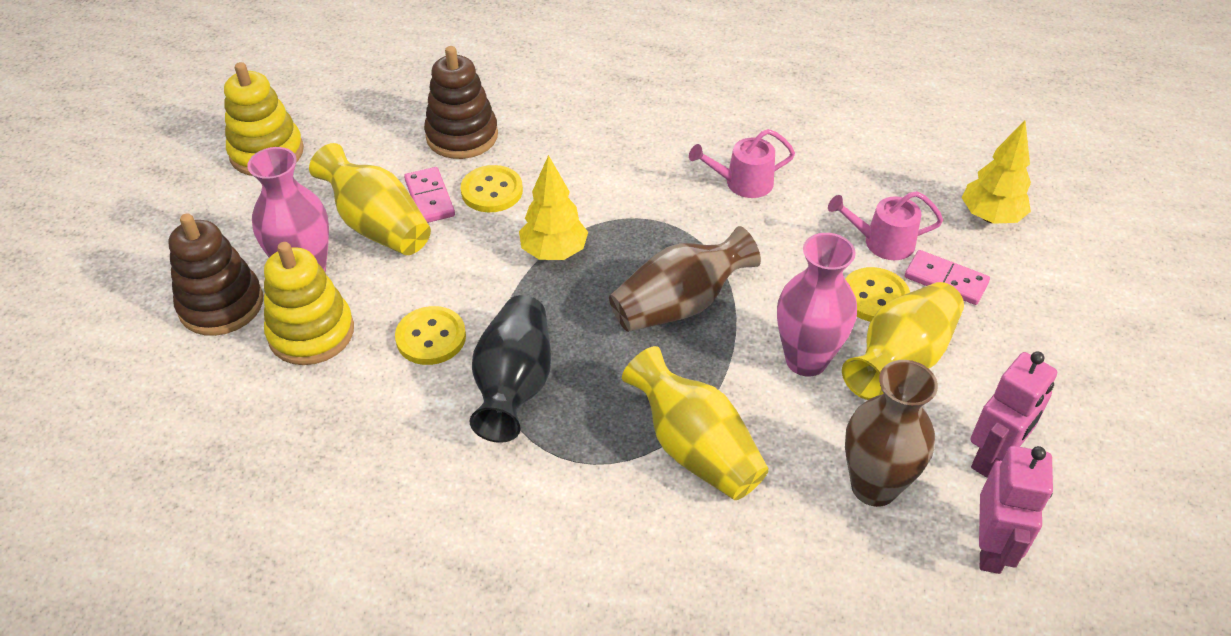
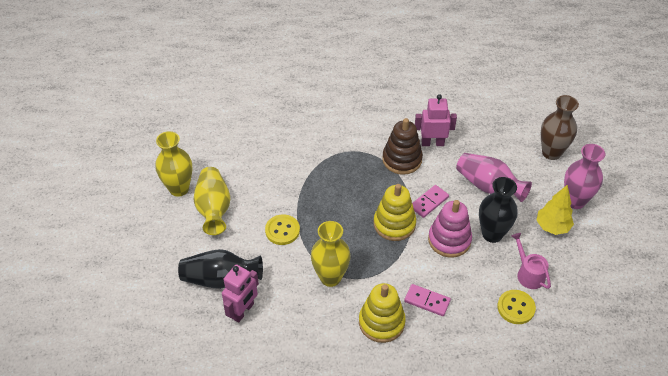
black vase: [470,295,551,443] = 1 -> [178,249,263,289] [479,177,518,243] = 2
brown stacking toy: [168,214,263,336] [424,46,498,159] = 2 -> [382,118,423,175] = 1
brown vase: [609,226,761,332] [845,360,938,507] = 2 -> [541,95,579,160] = 1
pink stacking toy: none = 0 -> [428,200,472,257] = 1
pink watering can: [689,129,795,198] [828,191,943,260] = 2 -> [511,233,551,289] = 1
yellow button: [395,306,466,365] [461,165,523,212] [845,267,910,322] = 3 -> [265,214,300,245] [497,290,536,324] = 2
yellow tree: [519,155,588,260] [962,120,1031,224] = 2 -> [536,185,574,235] = 1

